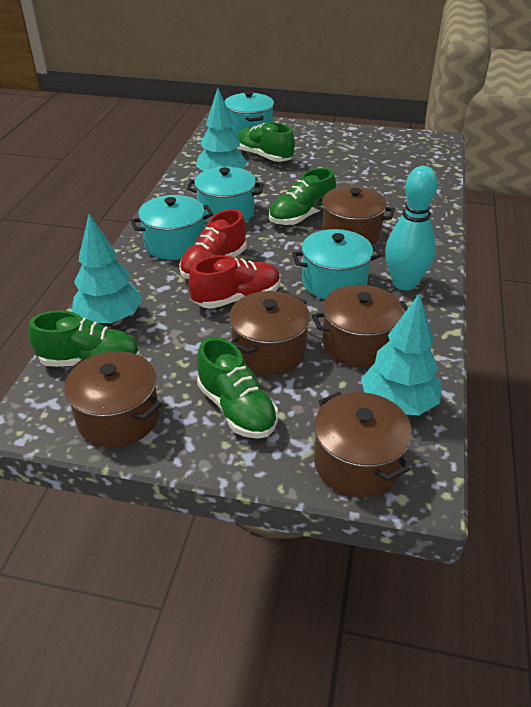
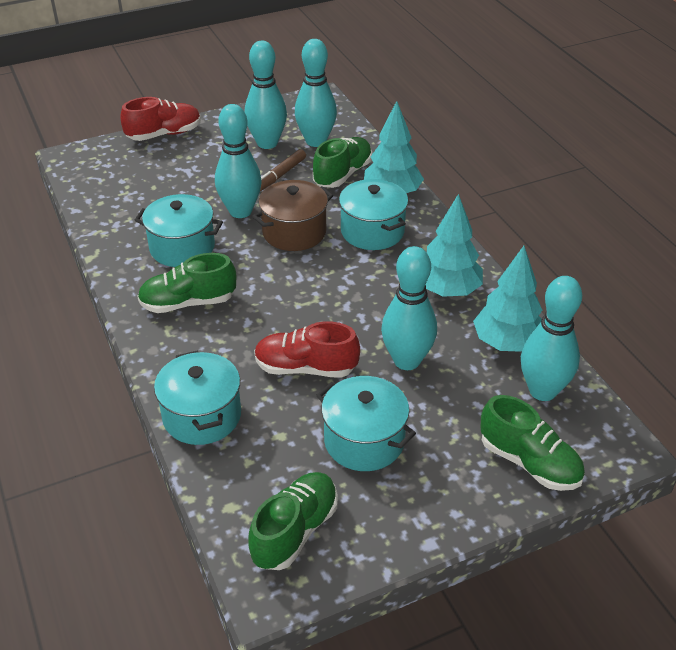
brown marker: none = 0 -> [260,149,306,191] = 1
brown pot: [64,351,162,448] [229,291,310,375] [312,285,408,367] [313,186,395,244] [314,392,412,497] = 5 -> [252,180,333,251] = 1
turquoise bowling pin: [385,166,438,291] = 1 -> [215,104,262,218] [245,41,287,149] [295,39,337,147] [381,246,437,370] [521,276,582,401] = 5

